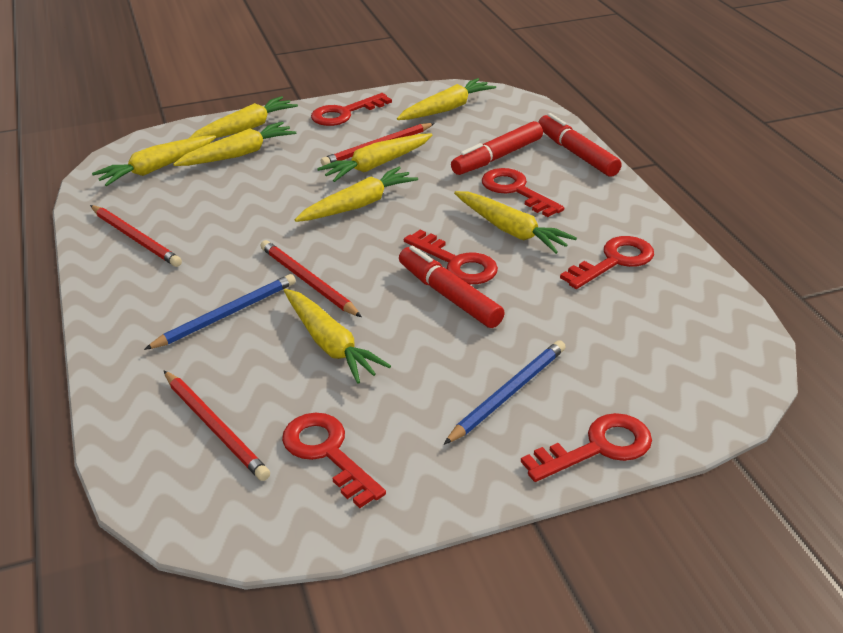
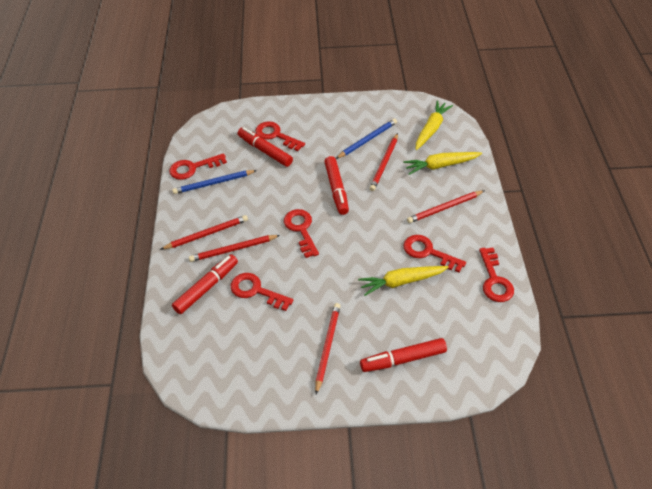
red marker: [399,246,505,328] [451,121,543,175] [538,113,622,177] = 3 -> [172,254,238,314] [238,127,293,167] [324,156,349,215] [360,338,447,372] = 4
red pencil: [90,205,182,267] [164,371,270,481] [260,240,362,317] [321,123,435,166] = 4 -> [161,215,248,249] [189,235,280,262] [315,303,340,394] [370,133,398,191] [407,190,485,223] = 5
yellow carrot: [92,135,216,186] [173,121,296,166] [188,96,298,139] [284,289,391,384] [295,167,418,222] [317,134,432,182] [397,78,496,120] [454,191,577,254] = 8 -> [358,266,449,296] [403,152,482,175] [416,100,453,150] = 3

